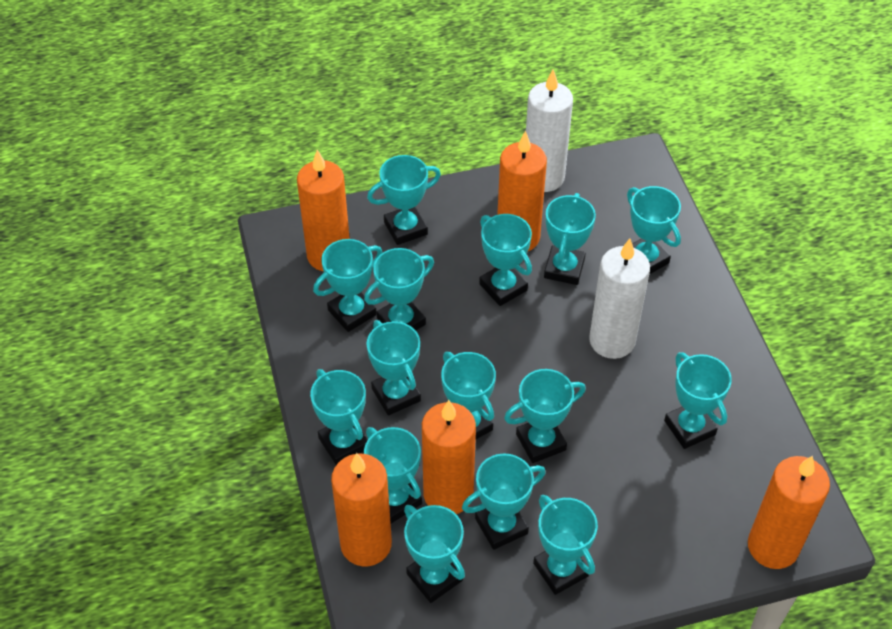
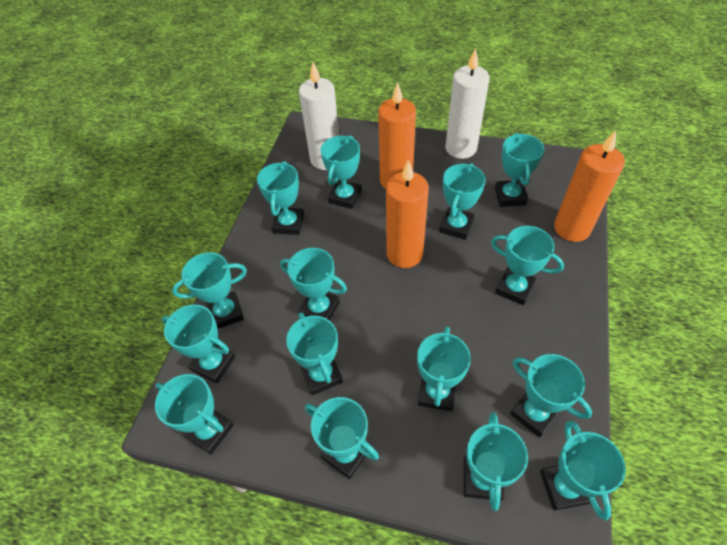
orange candle: [297,150,350,271] [331,453,392,566] [422,400,476,514] [497,131,547,251] [748,456,830,569] = 5 -> [378,82,416,189] [386,160,429,268] [554,130,625,242] = 3

